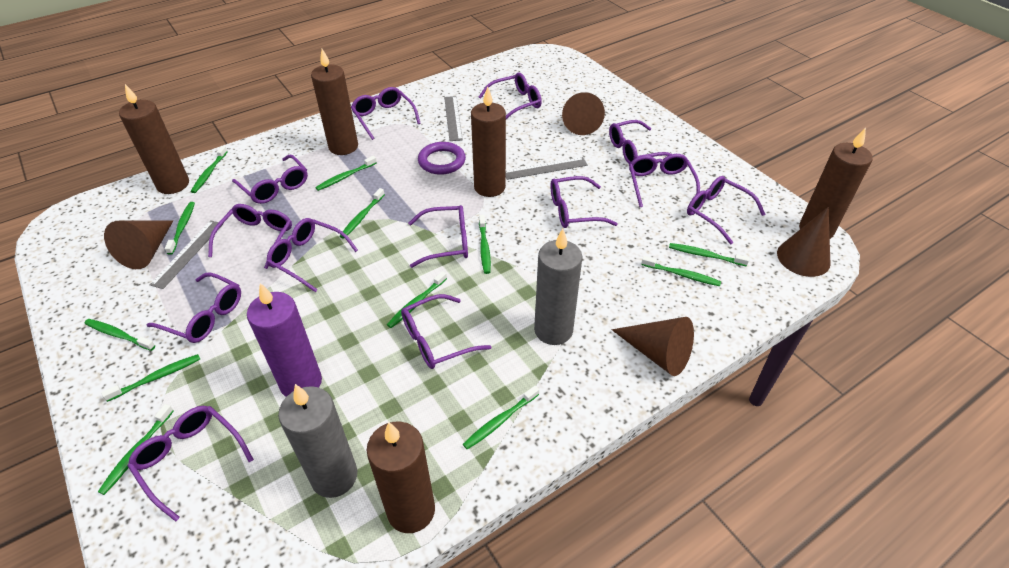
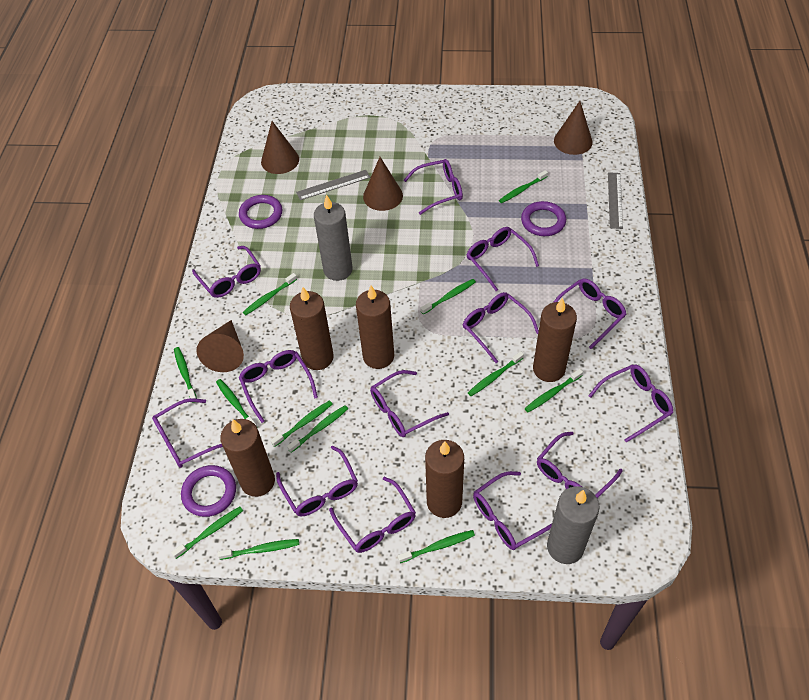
grey ruler: [149,220,223,289] [444,96,463,141] [506,157,588,180] = 3 -> [296,170,370,200] [608,172,623,229] = 2
purple candle: [247,283,322,397] = 1 -> none = 0
purple ring: [418,142,466,175] = 1 -> [181,465,236,517] [239,195,282,229] [521,201,566,236] = 3

